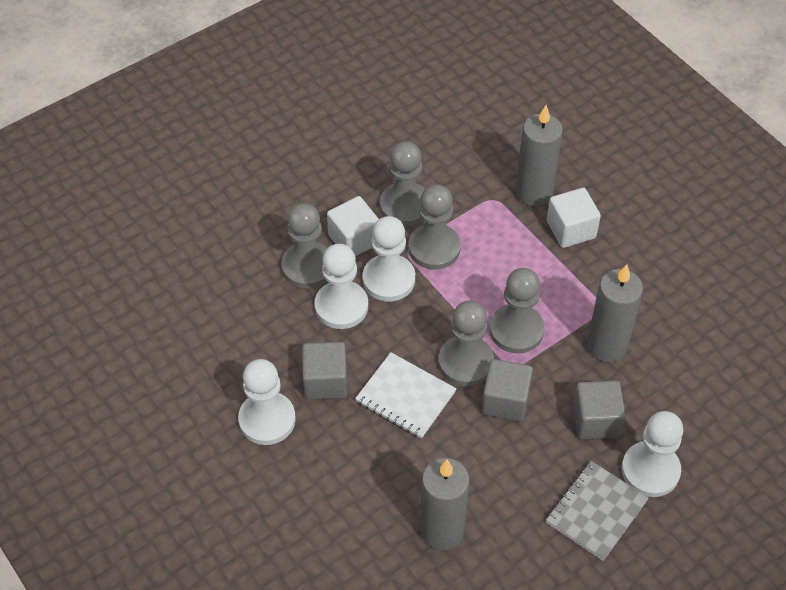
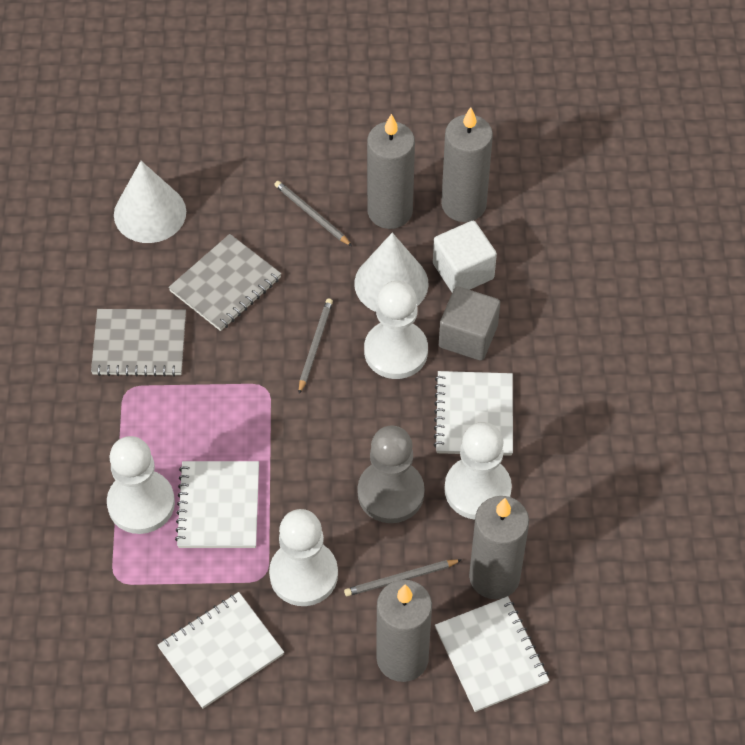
grey candle: [420,458,470,550] [516,105,563,206] [587,264,643,362] = 3 -> [367,114,415,229] [376,580,432,682] [441,107,493,222] [469,496,529,599] = 4
grey cube: [302,342,347,400] [482,359,533,421] [573,381,626,439] = 3 -> [439,286,500,361] = 1
grey notebook: [546,461,649,561] = 1 -> [91,309,186,377] [168,234,281,331] = 2
grey pawn: [281,203,327,288] [380,141,425,226] [409,184,461,270] [438,301,494,386] [490,268,545,353] = 5 -> [357,425,425,523] = 1
grey pencil: none = 0 -> [274,181,352,246] [299,298,333,394] [344,559,461,596] = 3
white cone: none = 0 -> [114,161,186,243] [354,233,429,312] = 2
white cube: [327,196,379,256] [547,188,601,248] = 2 -> [433,221,497,292] = 1
white notebook: [355,352,457,439] = 1 -> [157,592,284,709] [175,461,259,548] [434,371,513,456] [435,596,550,712] = 4

